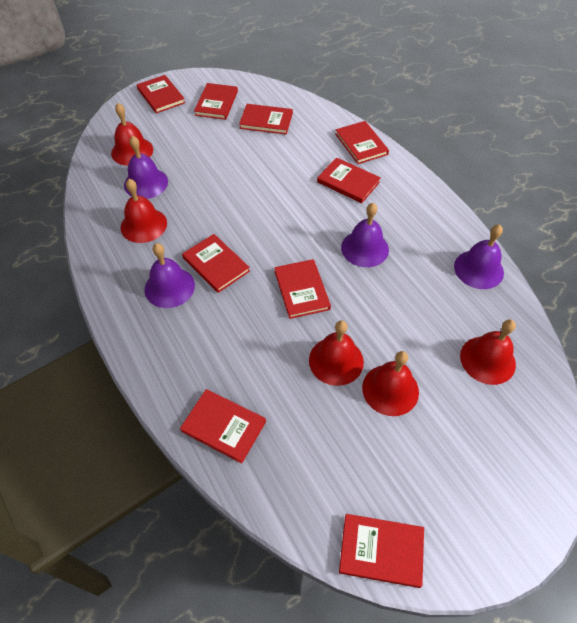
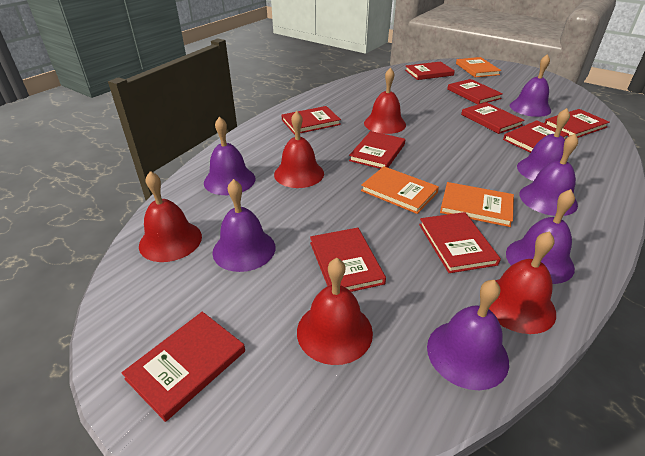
orange book: none = 0 -> [361,166,439,214] [440,182,514,227] [456,57,501,77] = 3
purple bell: [124,136,168,199] [144,243,195,308] [341,203,389,267] [454,224,504,289] = 4 -> [204,117,256,195] [212,179,276,272] [427,280,509,390] [506,189,575,284] [510,54,551,117] [517,108,570,181] [520,134,578,216] = 7
red book: [137,75,185,113] [180,389,266,464] [182,234,250,293] [194,83,238,120] [239,104,293,135] [274,259,331,319] [317,157,381,203] [335,121,389,164] [339,514,424,588] = 9 -> [121,312,245,422] [282,106,341,135] [310,228,386,292] [349,131,405,169] [405,61,455,80] [419,212,501,273] [447,79,503,105] [461,102,524,134] [503,120,569,153] [544,109,610,138] = 10

